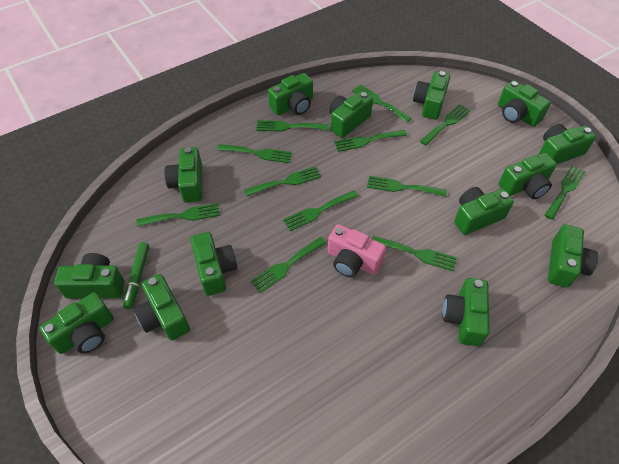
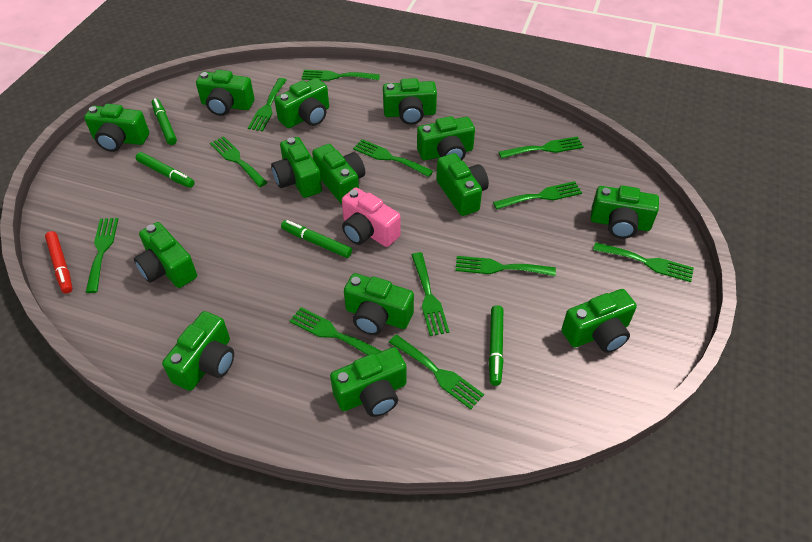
green marker: [123,242,149,309] = 1 -> [136,152,195,188] [152,98,177,145] [281,220,352,258] [489,305,504,386] = 4
red marker: none = 0 -> [45,231,73,293] = 1

